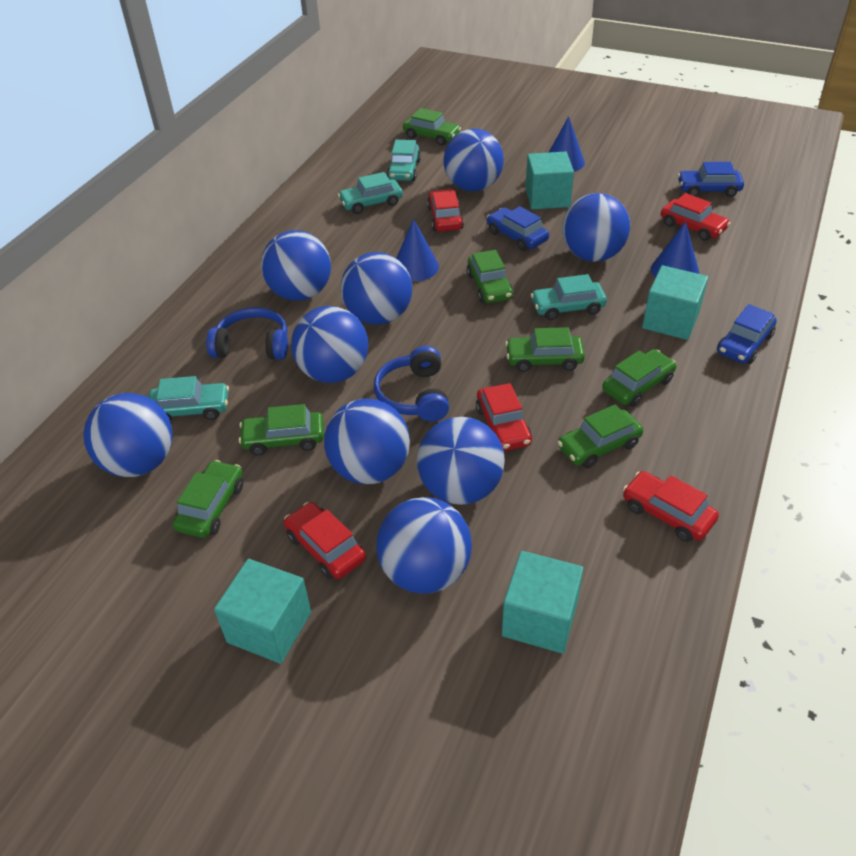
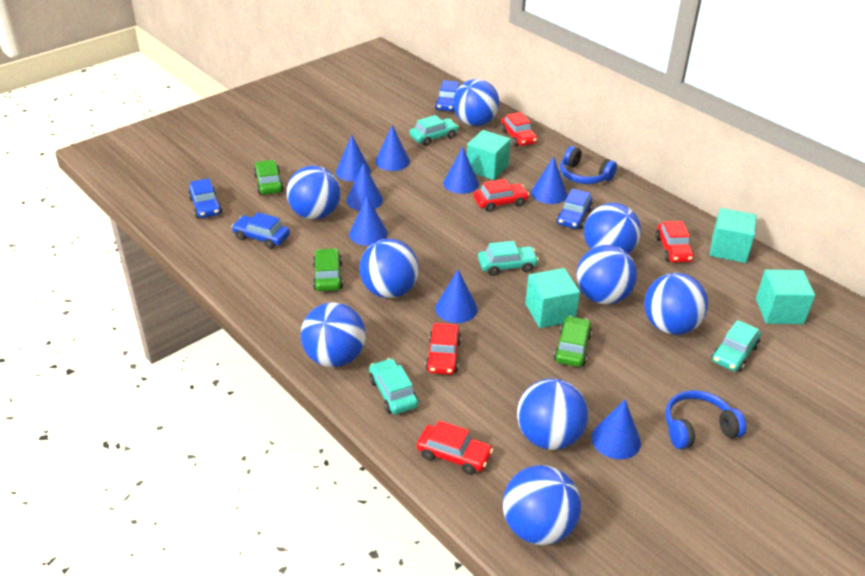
blue car: [487,206,549,251] [678,162,744,197] [717,304,777,364] = 3 -> [188,178,222,218] [231,212,290,249] [435,80,460,112] [556,189,593,229] = 4
blue cone: [396,219,439,281] [548,116,585,172] [651,222,699,278] = 3 -> [336,135,371,181] [346,163,383,211] [349,196,388,246] [375,125,410,171] [435,269,478,323] [443,147,479,194] [531,157,567,204] [591,400,641,459] = 8
green car: [173,460,243,538] [239,404,324,456] [403,108,461,146] [467,250,513,303] [505,327,585,372] [557,405,643,468] [602,349,677,407] = 7 -> [254,160,284,195] [313,248,343,291] [554,316,592,367] = 3

